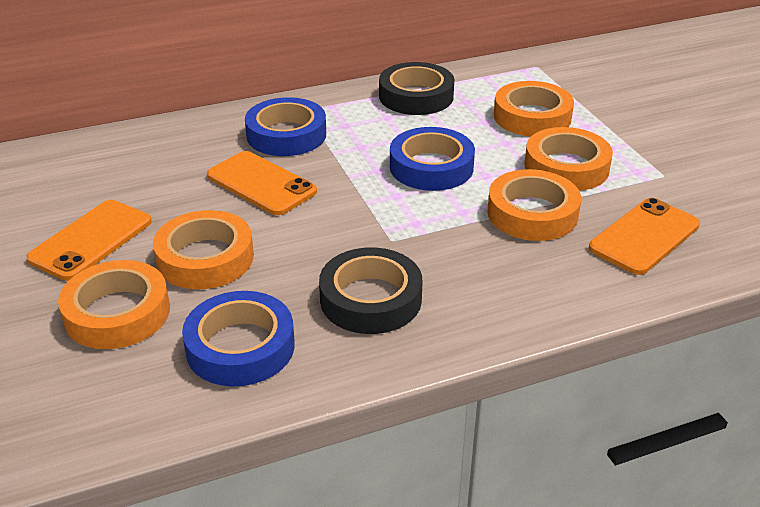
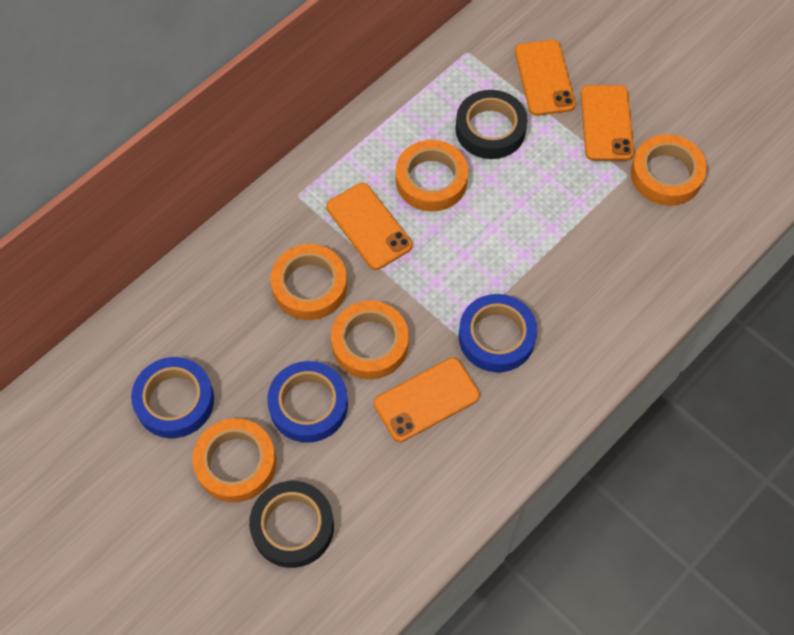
orange phone: [26,200,152,281] [207,151,317,215] [589,198,700,275] = 3 -> [326,183,413,270] [374,357,480,442] [515,40,576,116] [580,85,634,161] = 4

